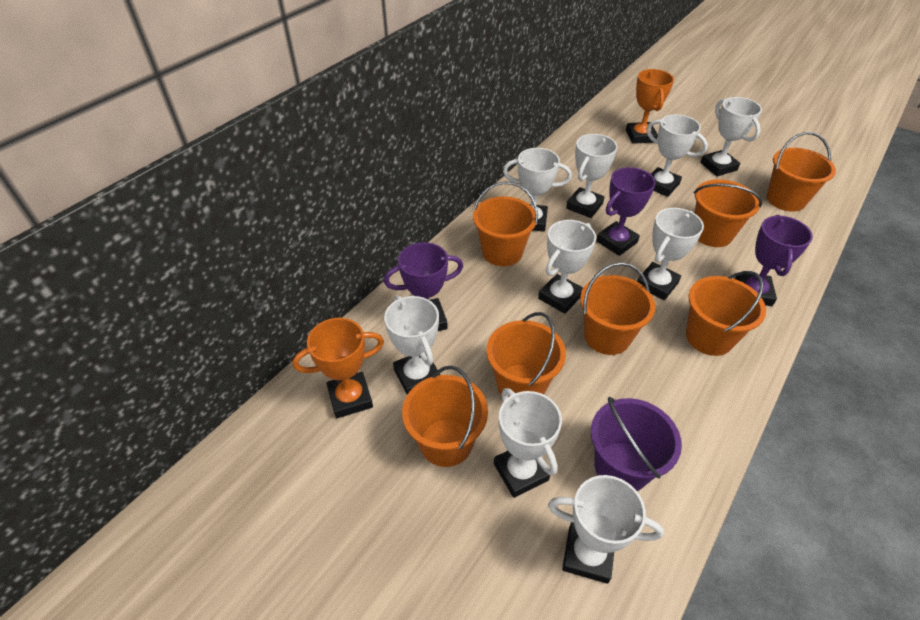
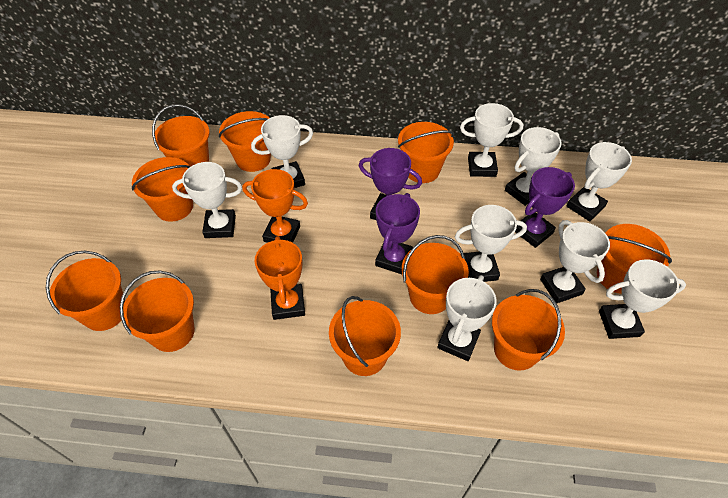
orange bucket: [402,366,488,467] [473,182,538,266] [486,312,566,397] [580,262,656,355] [686,271,766,356] [694,179,762,247] [767,132,836,212] = 7 -> [46,251,125,331] [120,271,195,352] [132,157,193,222] [152,104,210,166] [219,111,271,172] [329,296,401,376] [398,122,454,183] [402,235,469,314] [492,289,565,371] [597,224,672,294] = 10
purple bucket: [591,397,682,491] = 1 -> none = 0

